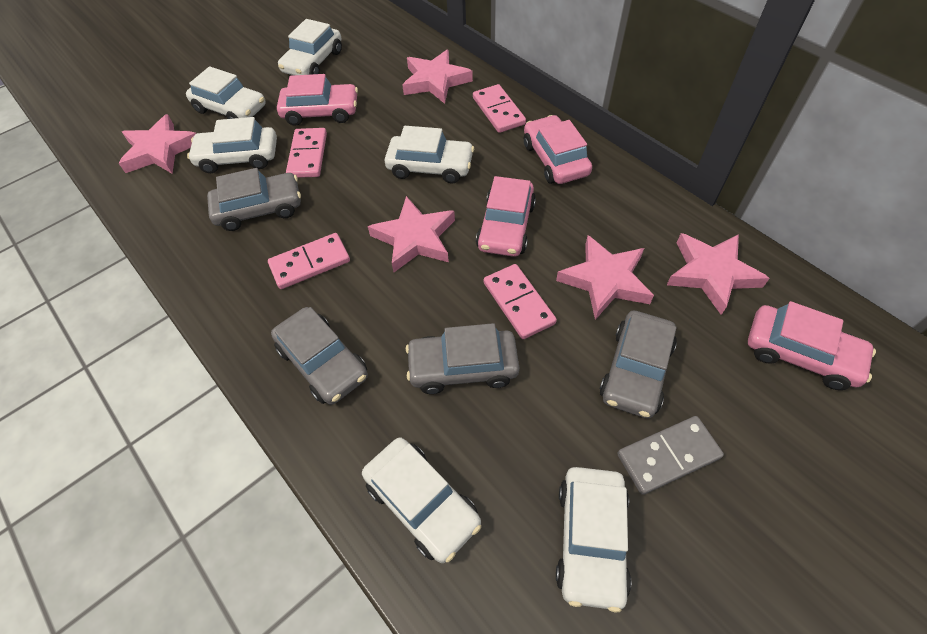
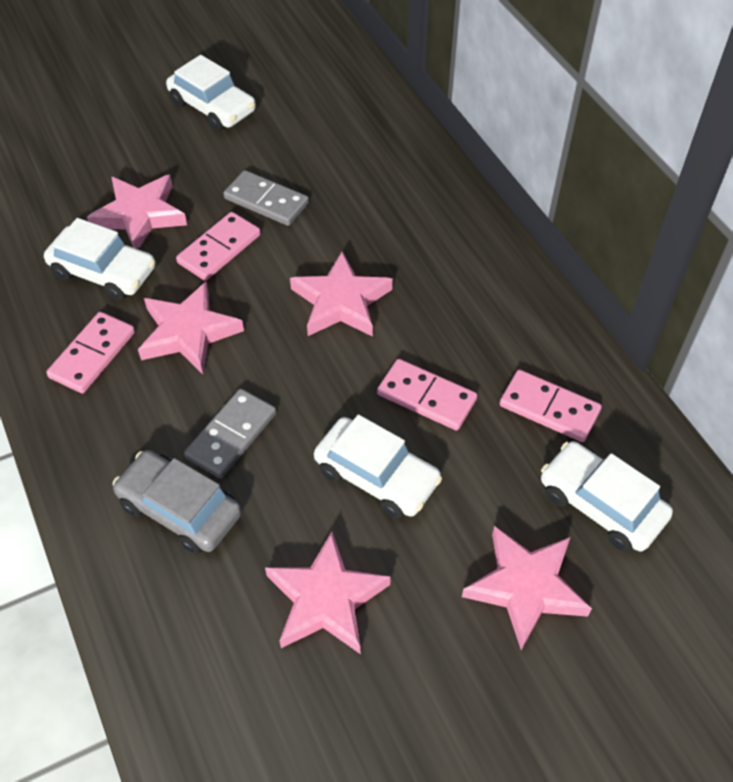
grey car: [207,168,301,231] [271,307,368,405] [406,323,519,394] [600,311,677,418] = 4 -> [113,450,242,554] = 1
grey domino: [617,416,724,495] = 1 -> [184,389,276,479] [223,170,309,226] = 2
pink car: [277,74,358,126] [476,176,536,257] [524,115,592,184] [748,301,876,390] = 4 -> none = 0
white car: [186,66,266,119] [187,117,277,173] [278,19,342,75] [362,437,481,563] [385,126,474,183] [556,467,631,612] = 6 -> [44,218,155,300] [166,55,256,131] [314,414,442,519] [541,441,673,552] = 4

